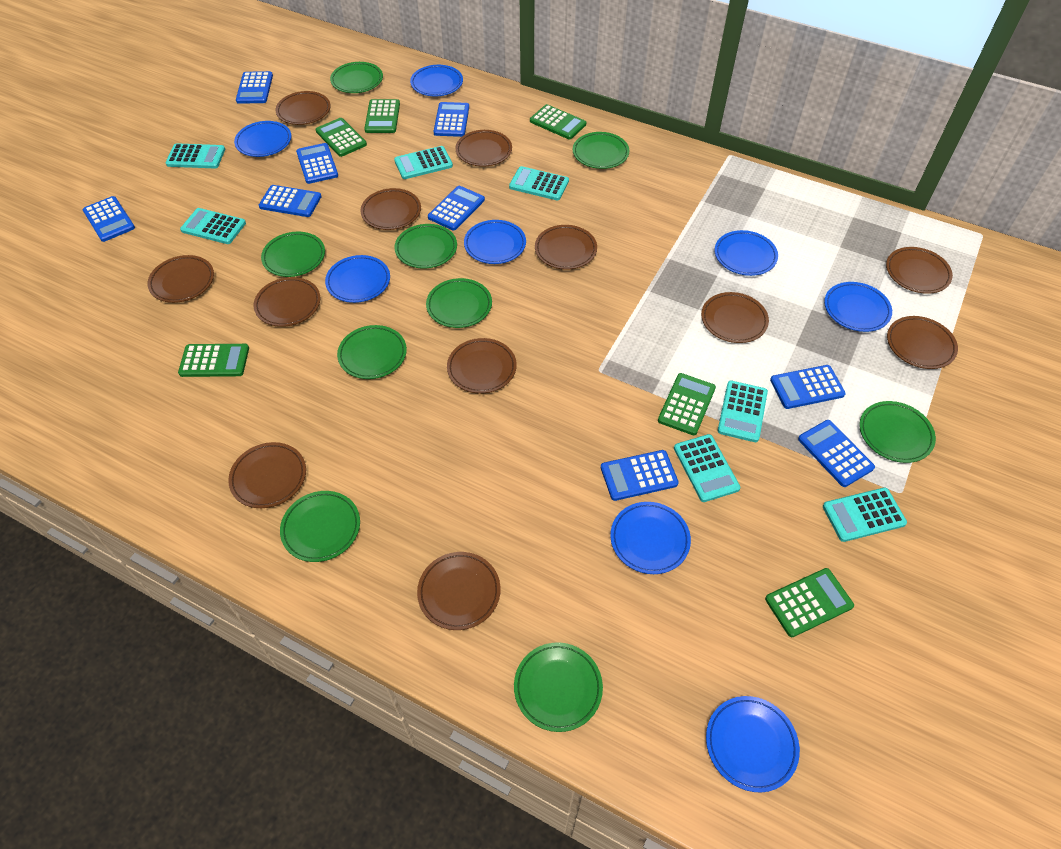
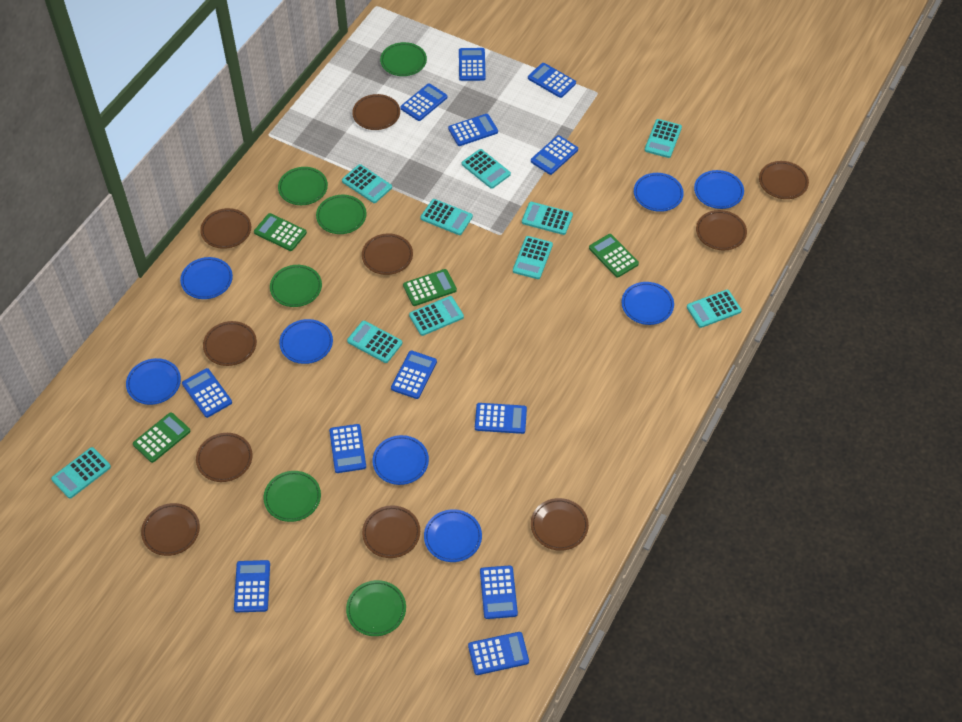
blue calculator: [83,196,135,242] [236,71,273,104] [259,185,321,217] [296,143,338,184] [428,186,485,230] [434,102,469,137] [601,450,679,501] [770,365,846,409] [798,420,875,487] = 9 -> [182,368,232,418] [234,560,270,612] [329,424,366,473] [391,350,437,399] [400,84,448,121] [448,114,498,146] [459,48,486,81] [468,632,529,675] [475,403,527,434] [480,565,518,619] [528,63,576,98] [531,135,578,175] = 12
brown plate: [147,255,214,303] [228,442,306,508] [254,277,320,327] [276,91,331,125] [360,188,421,230] [417,552,501,630] [447,338,517,393] [455,130,512,167] [535,225,597,270] [701,292,769,343] [886,247,953,294] [887,316,958,369] = 12 -> [141,503,200,556] [196,433,253,482] [200,208,251,249] [203,321,257,366] [352,94,400,130] [362,234,413,275] [362,505,420,558] [531,498,589,551] [696,210,747,250] [759,161,809,199] = 10
green calculator: [178,344,249,377] [315,118,367,157] [364,99,400,133] [530,104,586,139] [658,373,716,435] [765,568,854,637] = 6 -> [133,412,190,463] [254,213,307,251] [403,269,457,306] [589,234,639,278] = 4
green plate: [261,232,325,277] [280,491,360,562] [330,62,383,93] [337,325,407,379] [394,224,457,268] [426,278,492,328] [514,642,603,732] [573,132,629,169] [859,401,936,463] = 9 -> [264,471,321,522] [270,265,322,307] [278,167,328,205] [316,195,367,234] [346,580,406,636] [380,42,427,76] = 6
turquoise calculator: [165,143,225,168] [180,208,246,244] [394,146,453,179] [509,166,569,201] [674,434,740,502] [718,380,768,442] [823,488,907,542] = 7 -> [51,447,111,498] [342,164,392,203] [347,321,402,363] [409,296,464,336] [421,199,473,235] [462,149,511,189] [513,236,553,279] [522,202,573,235] [644,119,682,158] [687,290,742,328] = 10

